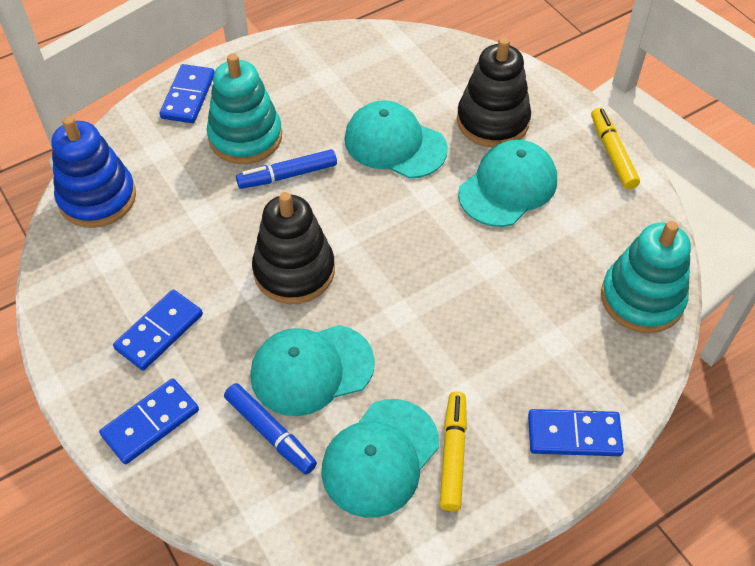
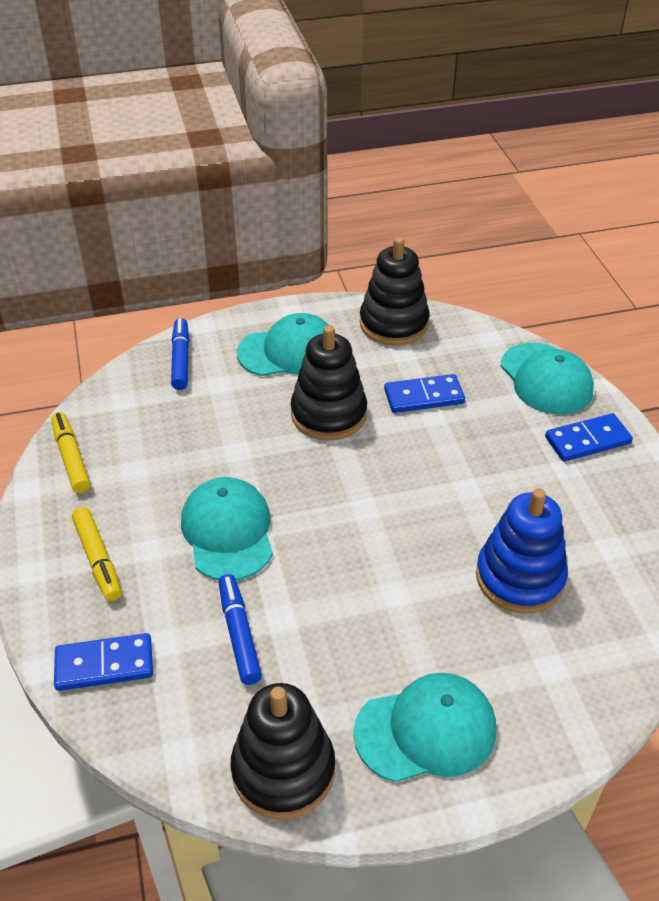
black stacking toy: [252,192,335,304] [457,37,531,148] = 2 -> [231,683,335,819] [291,325,367,441] [360,237,430,346] = 3
blue domino: [99,378,199,464] [113,290,203,371] [159,64,215,123] [528,409,624,456] = 4 -> [54,633,153,691] [384,374,465,413] [545,413,633,461] = 3
turquoise stacking toy: [207,54,282,164] [601,221,691,333] = 2 -> none = 0

